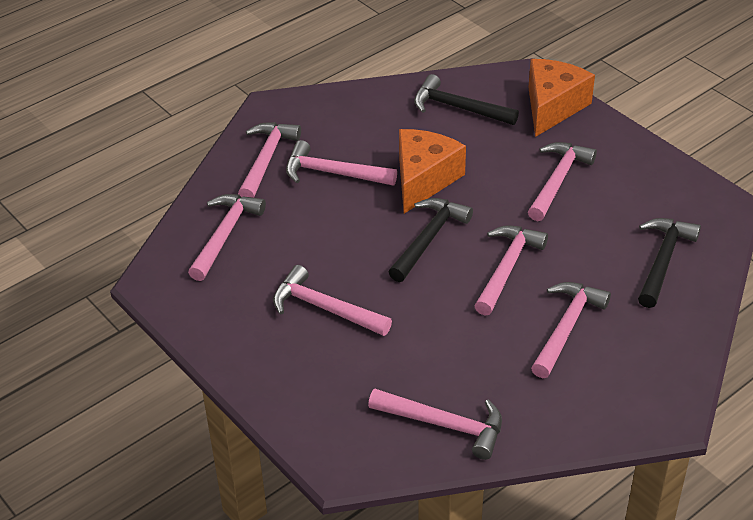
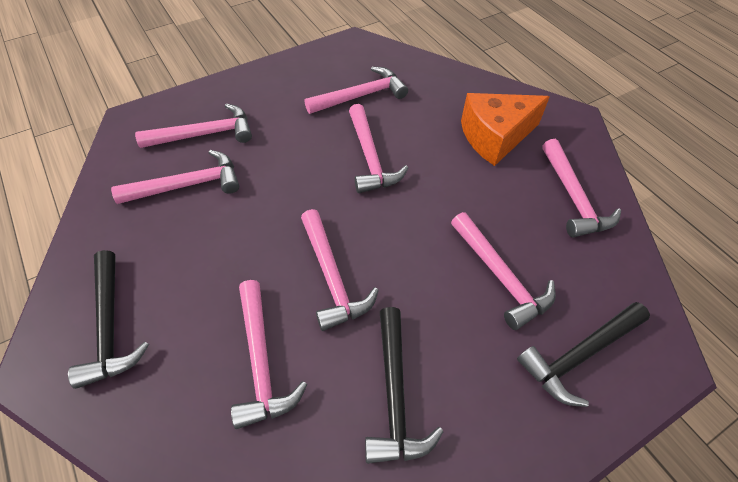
orange cheese: [399,129,466,214] [528,59,595,137] = 2 -> [461,93,550,166] = 1

